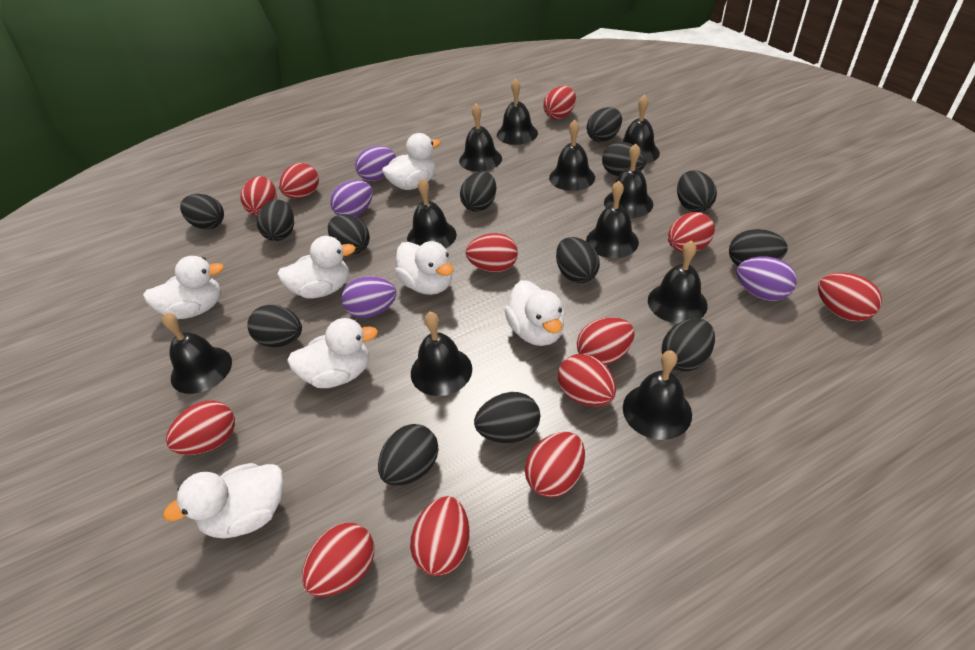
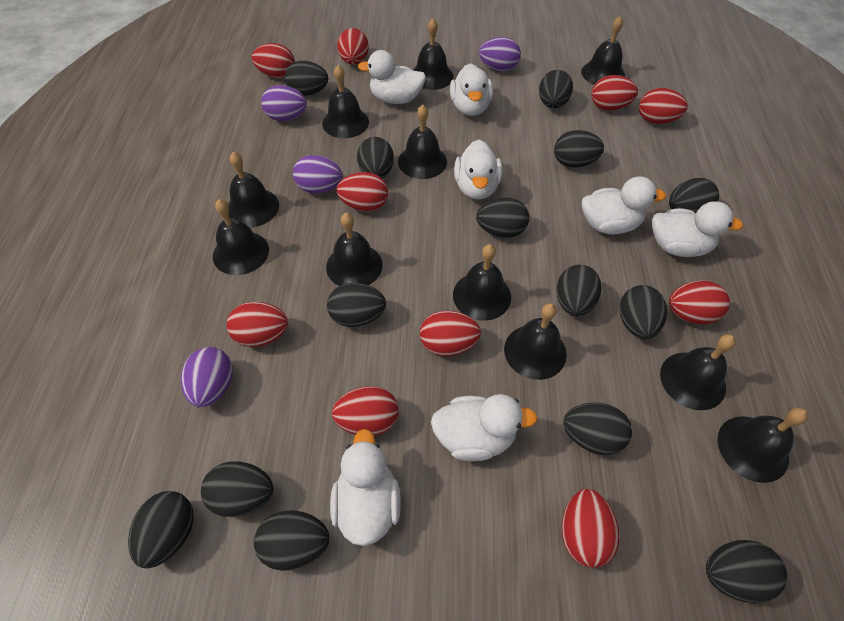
black egg: [180,194,224,230] [247,305,302,347] [257,199,294,241] [328,214,370,255] [378,424,439,486] [460,171,496,212] [474,392,540,443] [556,237,600,283] [587,107,622,142] [602,142,646,176] [661,318,715,372] [677,170,717,212] [729,229,788,266] = 13 -> [128,491,193,569] [201,461,273,517] [254,510,330,571] [285,61,328,96] [327,283,386,327] [357,137,394,178] [476,197,529,238] [539,70,573,108] [554,130,604,168] [557,265,601,316] [563,403,632,455] [620,285,667,339] [669,178,719,213] [706,540,787,603] = 14
red egg: [166,401,235,455] [240,176,277,215] [279,163,319,199] [302,523,374,597] [410,496,470,576] [466,233,518,272] [525,432,585,497] [543,86,576,119] [558,354,616,406] [577,317,635,365] [668,212,715,252] [818,273,882,321] = 12 -> [227,302,288,347] [252,43,295,78] [332,386,398,436] [336,172,388,211] [337,28,369,65] [420,311,481,356] [562,489,619,568] [592,75,638,111] [639,88,688,124] [669,281,730,324] = 10

